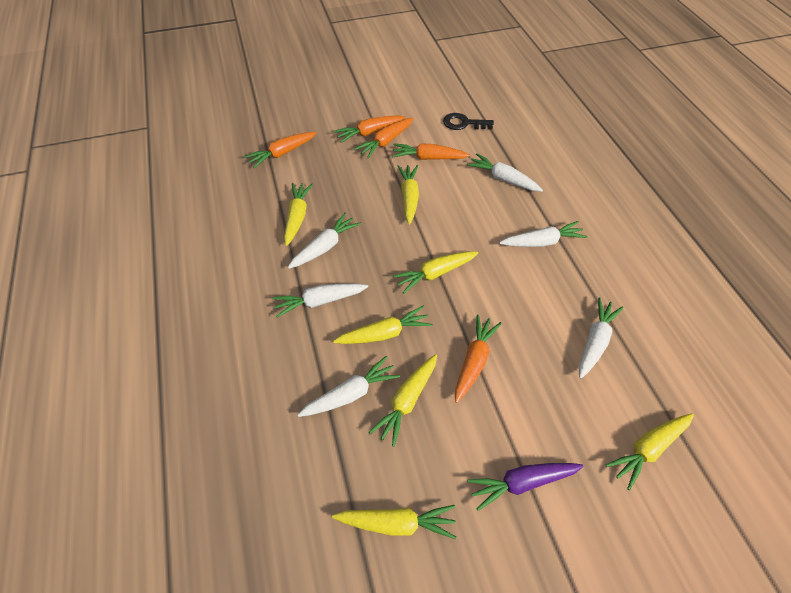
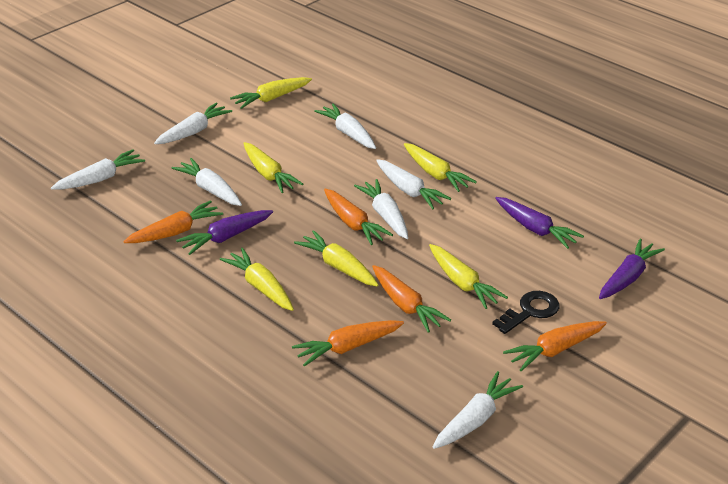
purple carrot: [467,463,583,511] = 1 -> [176,210,273,255] [495,197,584,249] [599,239,665,299] = 3
white carrot: [272,284,368,318] [288,213,361,269] [298,356,400,417] [467,153,543,192] [499,221,588,247] [579,297,624,379] = 6 -> [51,149,145,190] [154,103,232,144] [172,158,242,206] [314,103,376,149] [354,179,408,239] [376,159,451,209] [433,371,523,449] = 7
yellow carrot: [284,183,313,246] [332,505,456,539] [333,305,433,344] [369,354,437,447] [393,251,479,294] [398,165,419,225] [605,413,694,490] = 7 -> [220,248,294,311] [230,77,312,109] [243,142,303,193] [294,230,378,287] [404,143,477,192] [429,244,508,309] = 6

